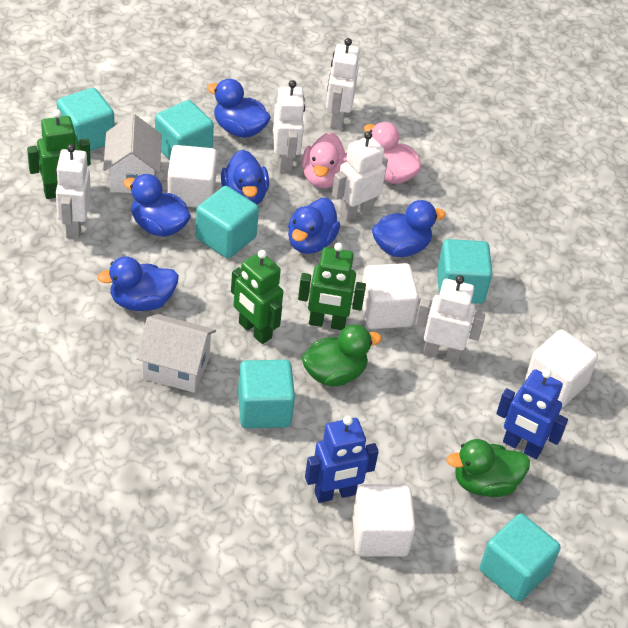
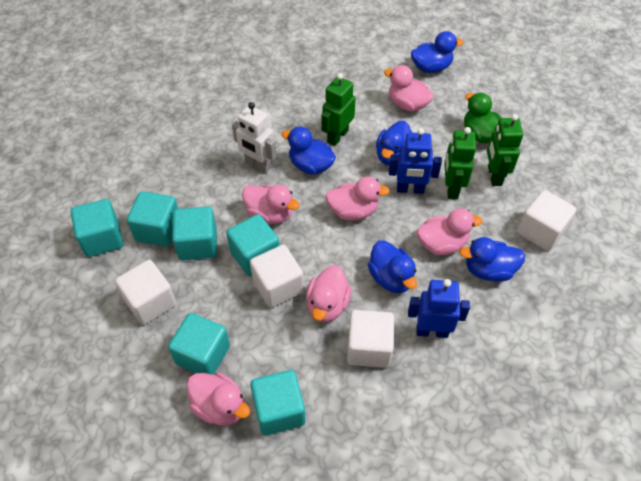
blue duck: [97,257,179,311] [123,174,191,237] [207,79,271,138] [221,150,269,205] [288,198,341,254] [372,200,446,257] = 6 -> [282,127,336,175] [368,240,417,293] [376,121,412,165] [411,31,464,73] [459,237,525,282] = 5
green duck: [302,324,382,387] [446,439,530,497] = 2 -> [464,93,502,143] = 1
pink duck: [302,132,347,188] [364,122,422,184] = 2 -> [187,372,250,425] [242,185,300,224] [306,265,352,322] [325,177,390,221] [384,65,434,112] [417,208,483,255] = 6
white house: [103,114,161,193] [136,314,216,393] = 2 -> none = 0
white robot: [56,144,91,239] [273,80,305,173] [326,38,360,130] [332,131,388,221] [415,275,485,363] = 5 -> [232,102,276,173] = 1

